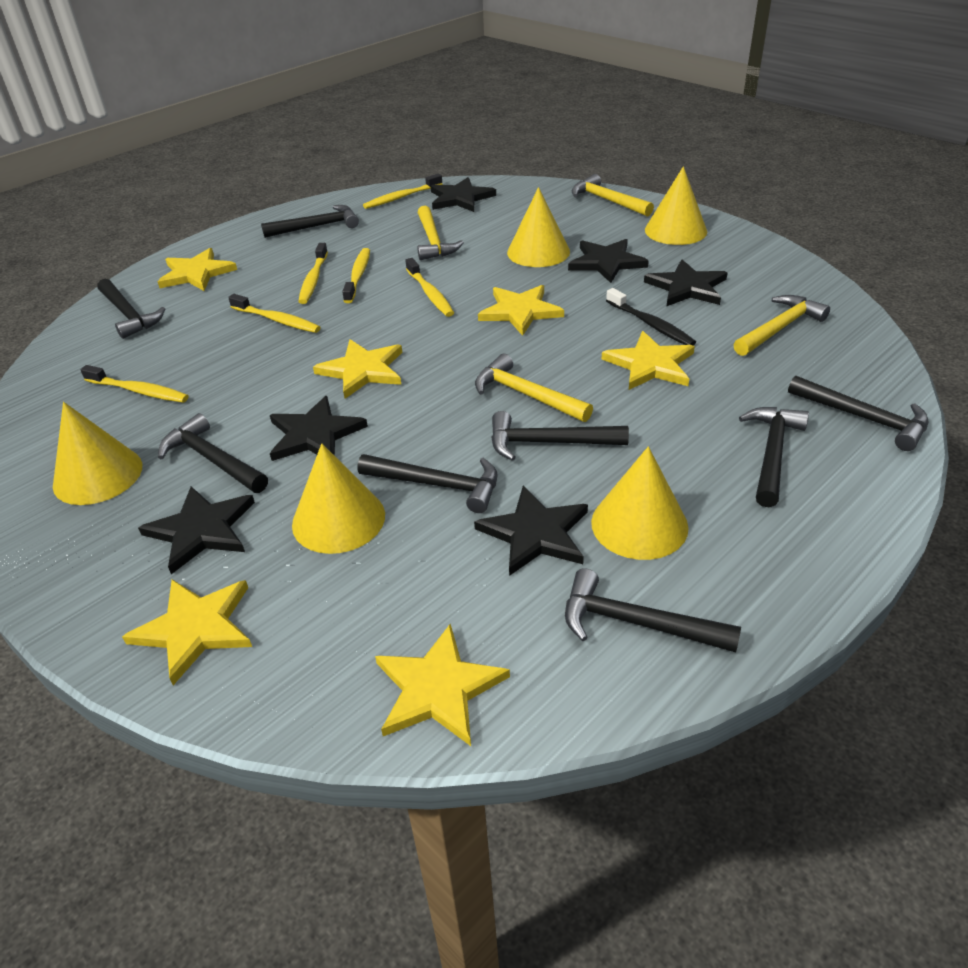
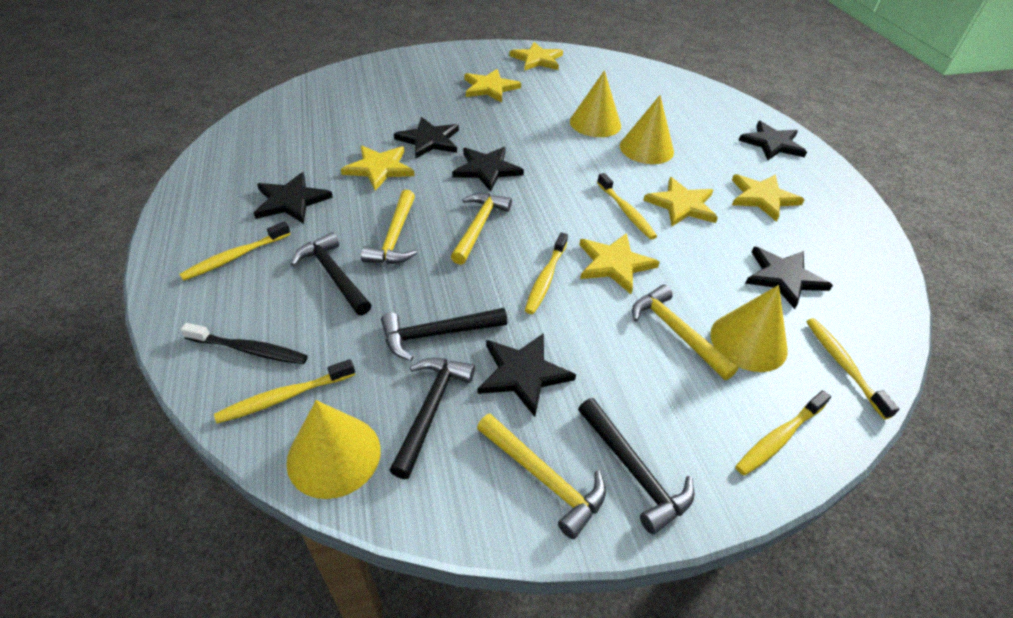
black hammer: [97,279,165,339] [158,413,268,493] [261,205,359,238] [358,454,498,513] [491,411,629,461] [565,568,741,652] [739,407,809,507] [788,375,929,451] = 8 -> [291,232,371,315] [381,308,507,361] [389,358,475,479] [578,398,695,534] = 4
yellow cone: [53,402,142,505] [292,443,385,554] [507,187,570,267] [591,446,689,560] [645,166,707,245] = 5 -> [286,400,381,499] [570,70,621,137] [620,95,674,164] [710,285,788,372] = 4

